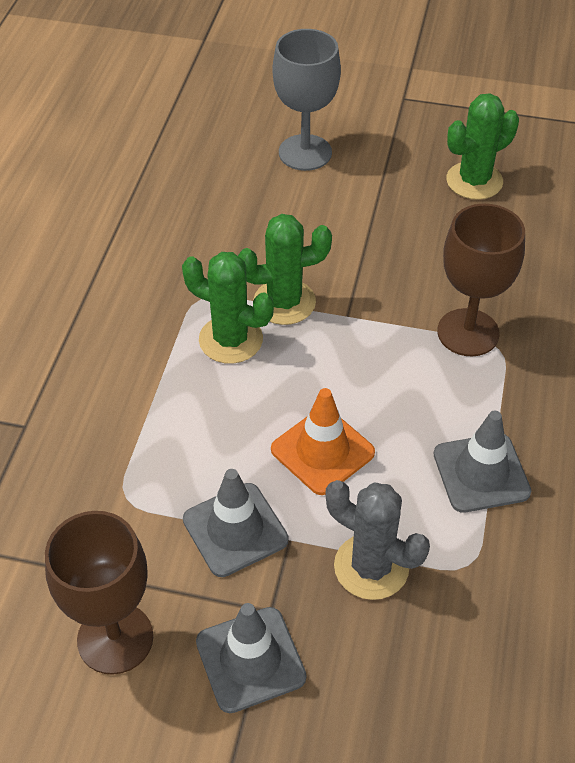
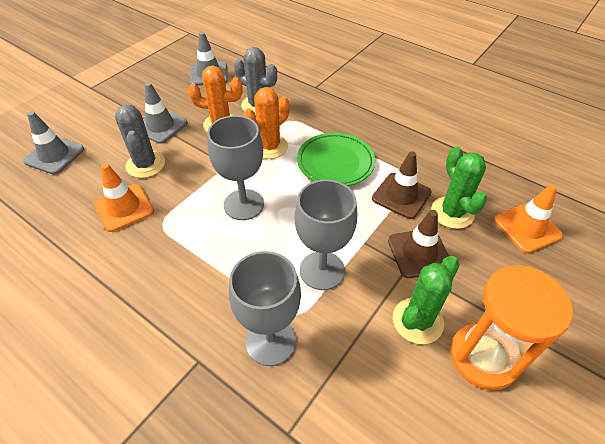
brown goblet: [45,511,153,675] [437,204,525,357] = 2 -> none = 0
brown traffic cone: none = 0 -> [372,151,432,219] [388,210,449,278] = 2
green cactus: [182,252,274,364] [238,214,332,325] [446,93,519,200] = 3 -> [393,256,460,344] [431,146,487,229] = 2
green plate: none = 0 -> [297,133,375,186] = 1
grey cactus: [326,480,430,600] = 1 -> [115,105,165,178] [234,47,277,115] = 2
grey goblet: [273,29,341,171] = 1 -> [207,115,264,220] [229,251,301,366] [294,179,358,290] = 3
orange cactus: none = 0 -> [188,66,243,132] [243,87,290,159] = 2
orange hourglass: none = 0 -> [450,265,573,390] = 1
orange traffic cone: [271,388,375,495] = 1 -> [94,163,154,232] [494,184,563,253] = 2

